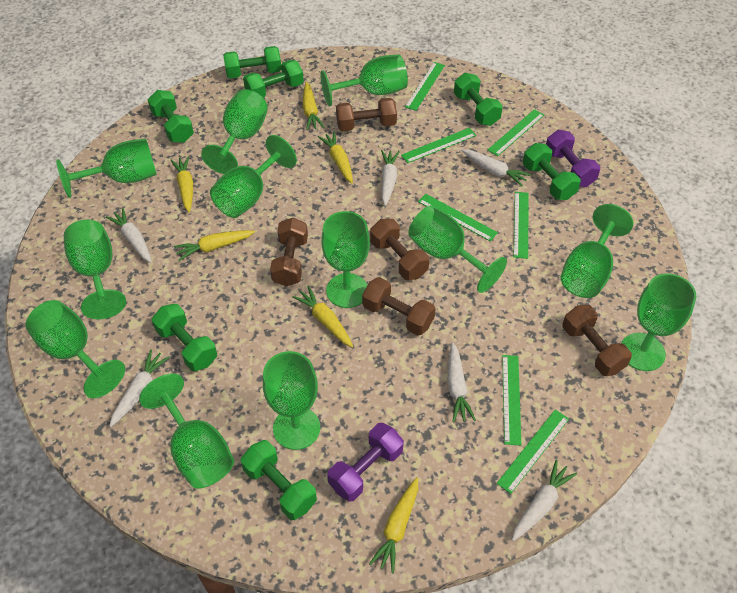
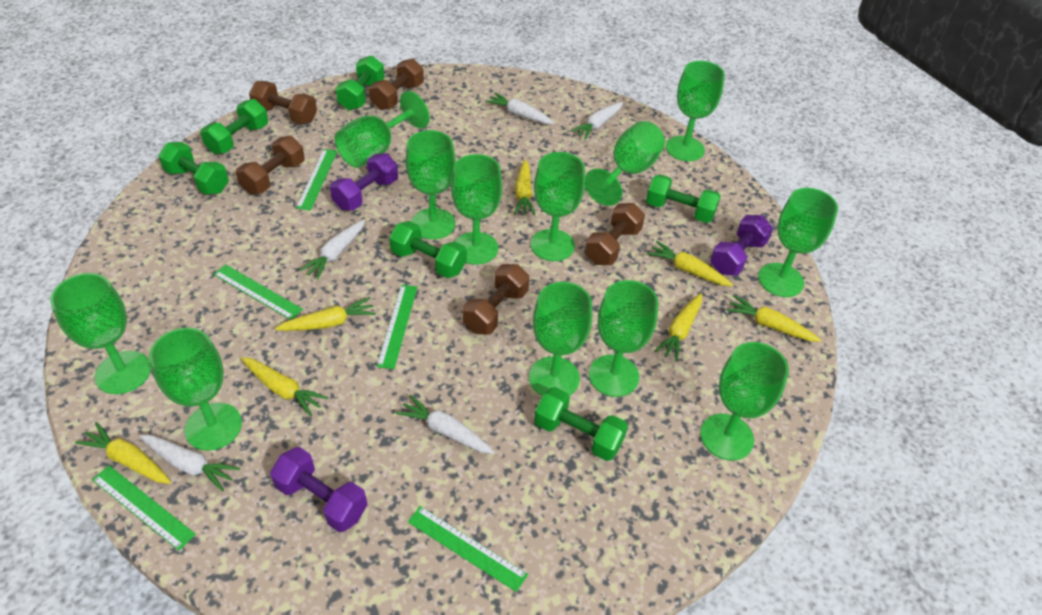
green dumbbell: [148,90,194,143] [152,304,217,371] [223,46,282,78] [241,440,317,520] [243,60,304,98] [454,73,503,126] [523,143,580,200] = 7 -> [158,142,229,195] [200,99,268,154] [336,56,385,110] [389,221,466,278] [534,387,628,461] [646,174,721,223] = 6
green ruler: [401,128,476,163] [405,62,445,111] [418,194,498,241] [487,109,544,156] [497,409,569,494] [502,355,521,446] [513,192,529,259] = 7 -> [92,465,196,550] [214,264,303,320] [296,149,337,210] [377,285,417,369] [408,506,528,592] = 5
purple dumbbell: [327,423,404,502] [546,130,600,187] = 2 -> [270,447,368,532] [330,153,398,210] [710,215,773,276] = 3
white carrot: [106,208,152,263] [109,349,170,427] [381,150,400,206] [448,342,476,422] [461,149,531,186] [512,460,577,541] = 6 -> [139,435,240,491] [299,220,365,279] [396,395,494,454] [485,92,554,124] [570,102,623,140] = 5
yellow carrot: [171,156,193,212] [174,230,255,261] [292,286,353,347] [303,82,324,130] [318,132,353,184] [369,477,418,573] = 6 -> [75,422,171,484] [241,357,328,416] [275,297,376,331] [514,159,535,215] [647,241,733,286] [654,293,702,362] [726,295,821,342] = 7

